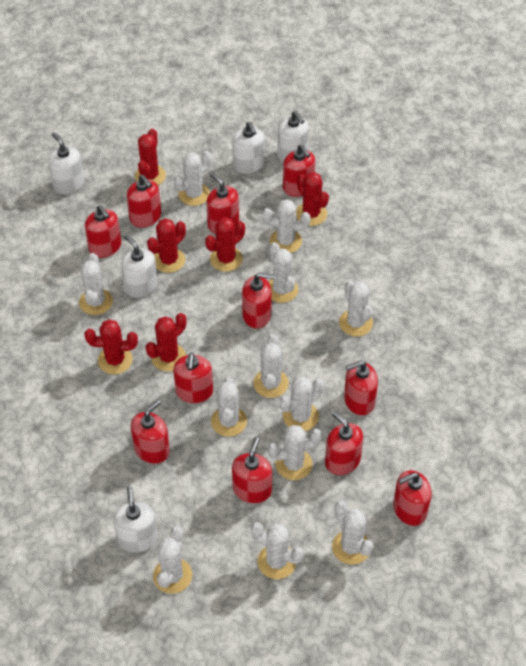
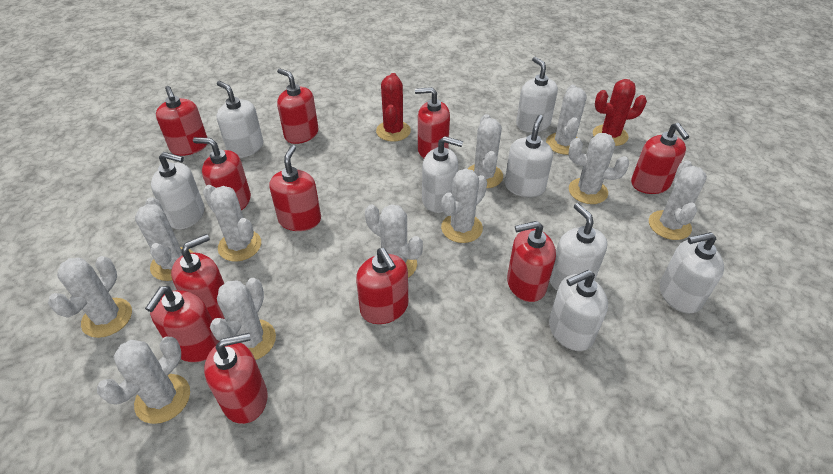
red cactus: [84,319,138,374] [135,129,166,185] [146,313,187,371] [147,218,186,273] [205,217,245,272] [296,172,329,226] = 6 -> [376,73,411,142] [593,79,647,146] = 2
white cactus: [79,253,113,315] [153,526,192,594] [174,151,211,206] [211,377,247,437] [251,522,304,579] [253,334,289,398] [262,199,311,253] [268,242,298,303] [268,425,322,480] [280,376,324,431] [332,501,374,565] [339,280,373,336] = 12 -> [48,256,132,338] [97,337,190,424] [135,197,194,281] [203,185,261,262] [210,278,276,360] [365,204,423,278] [441,168,487,243] [468,114,503,188] [546,85,587,155] [568,133,629,204] [649,160,707,240] = 11
white soap dispenser: [48,132,85,194] [113,486,158,553] [121,235,158,297] [232,122,265,173] [277,111,309,162] = 5 -> [151,152,204,229] [217,81,263,158] [422,136,463,213] [505,115,553,197] [516,57,558,132] [549,270,608,351] [550,203,607,291] [660,232,724,314] = 8

